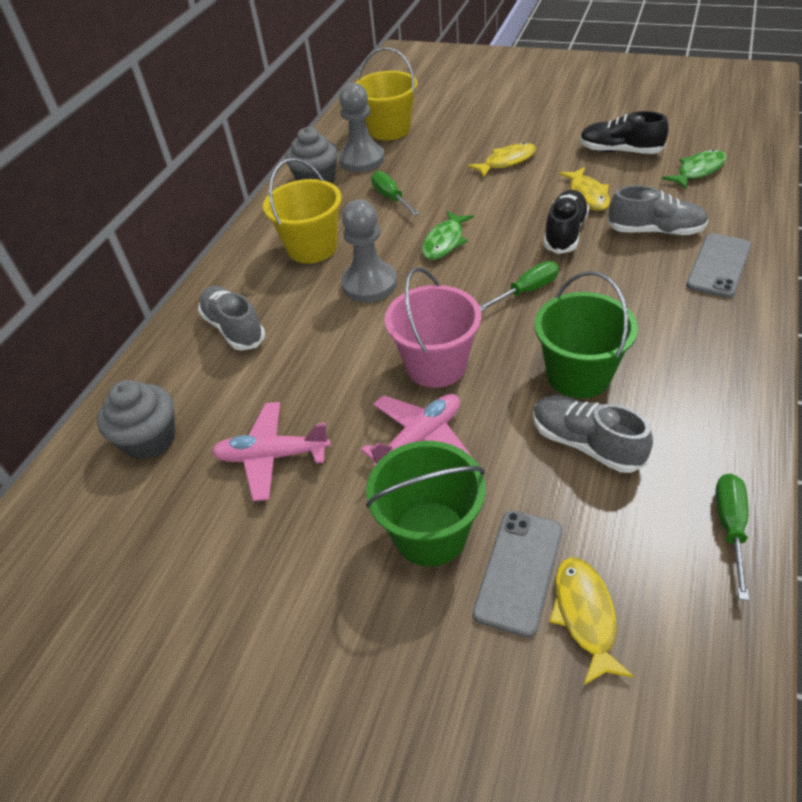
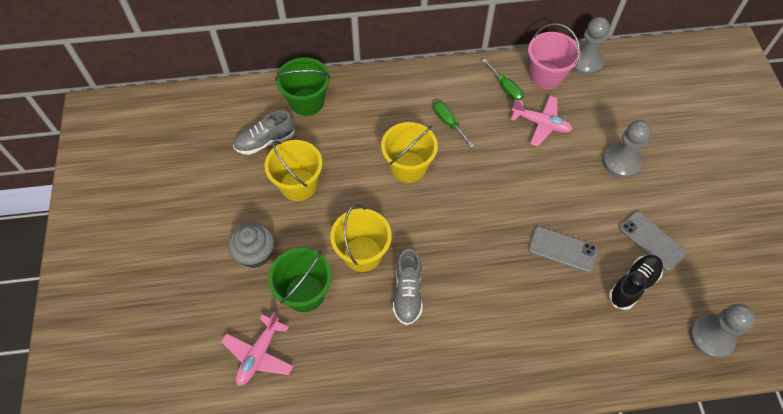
black shoe: [543,190,589,254] [580,111,669,154] = 2 -> [609,255,663,310] = 1
green fish: [422,211,474,260] [662,150,727,189] = 2 -> none = 0
green screwdriver: [371,171,419,216] [480,261,559,311] [715,473,749,601] = 3 -> [434,101,474,148] [482,59,524,101] = 2
grey cupcake: [97,380,175,460] [286,127,338,183] = 2 -> [228,222,274,268] = 1
grey pawn: [339,83,385,172] [341,200,397,302] = 2 -> [572,17,610,76] [603,120,651,178] [689,303,755,359] = 3
grey shoe: [198,286,265,351] [533,395,653,473] [607,185,708,235] = 3 -> [233,110,295,155] [393,248,423,325] = 2
yellow bucket: [263,158,342,263] [355,47,417,140] = 2 -> [264,140,322,201] [330,204,392,272] [381,122,438,183] = 3
yellow fish: [468,143,536,177] [550,557,634,686] [559,167,610,211] = 3 -> none = 0

